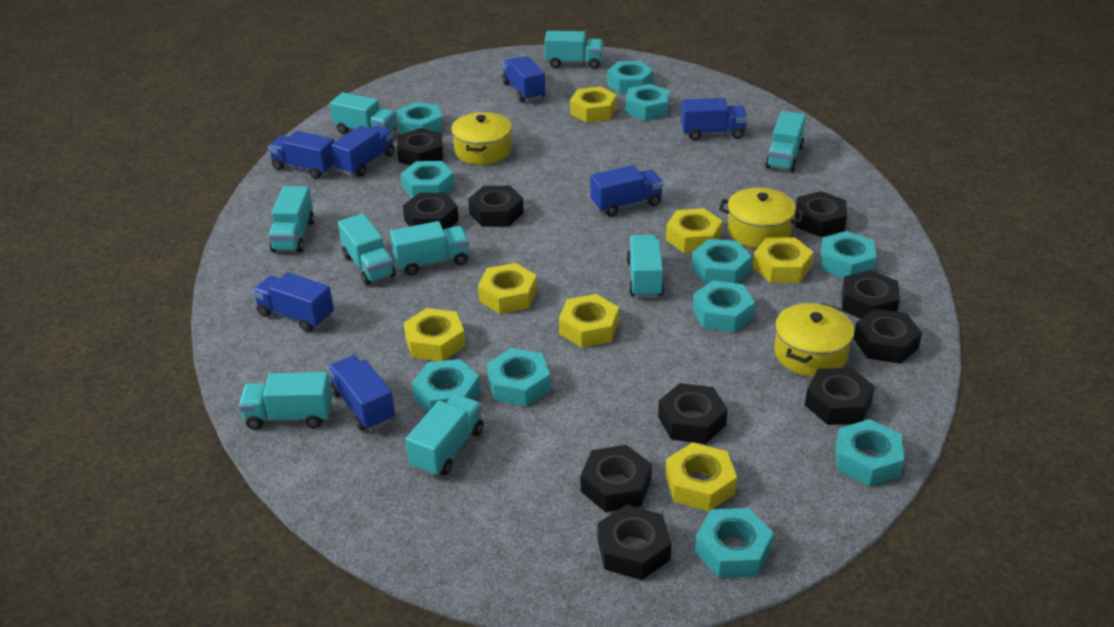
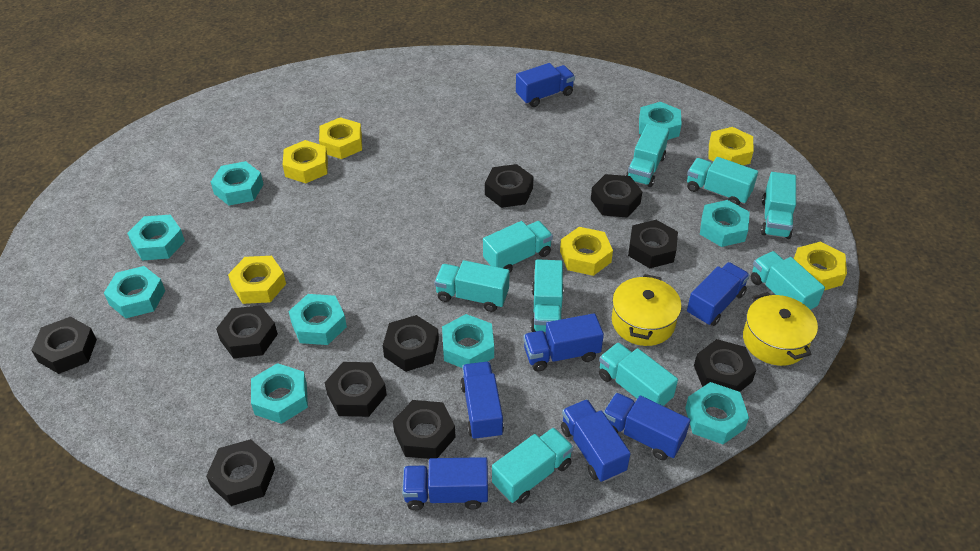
turquoise nut: [397,102,443,134] [401,161,455,198] [412,359,480,412] [487,348,550,406] [607,61,653,94] [626,84,670,121] [691,239,752,284] [692,280,755,333] [695,508,774,578] [820,231,877,278] [836,419,904,486] = 11 -> [104,266,165,318] [127,215,185,261] [211,161,264,205] [251,363,308,424] [289,294,347,345] [442,314,494,368] [639,102,682,140] [685,382,749,444] [700,200,750,247] = 9
yellow nut: [404,308,465,361] [478,263,537,314] [559,294,619,348] [570,87,617,123] [665,442,737,511] [666,208,722,253] [753,237,813,283] = 7 -> [228,256,286,304] [283,140,328,183] [319,117,362,159] [560,227,613,276] [708,127,753,165] [794,241,847,290] = 6
yellow pot: [451,112,512,165] [719,188,804,248] [774,303,854,377] = 3 -> [612,274,682,346] [743,292,818,366] = 2

